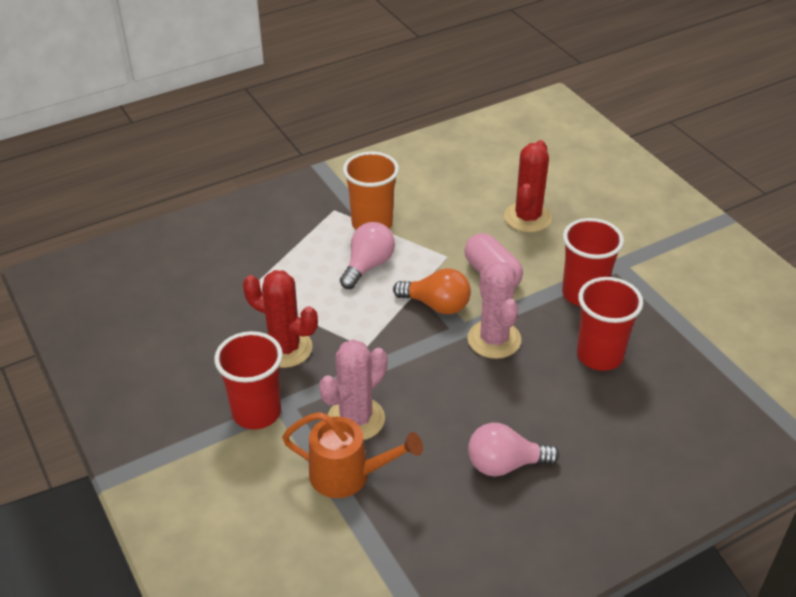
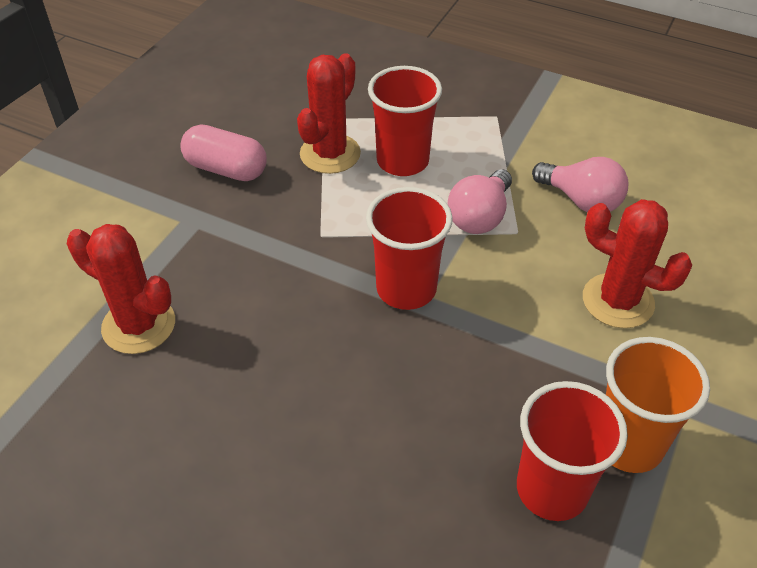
orange light bulb: [393,268,471,314] = 1 -> none = 0
orange watering can: [282,412,423,498] = 1 -> none = 0
pink cactus: [319,340,387,440] [467,261,521,359] = 2 -> none = 0
red cactus: [243,270,318,368] [504,140,552,233] = 2 -> [67,224,175,354] [297,53,361,174] [583,199,693,328] = 3

